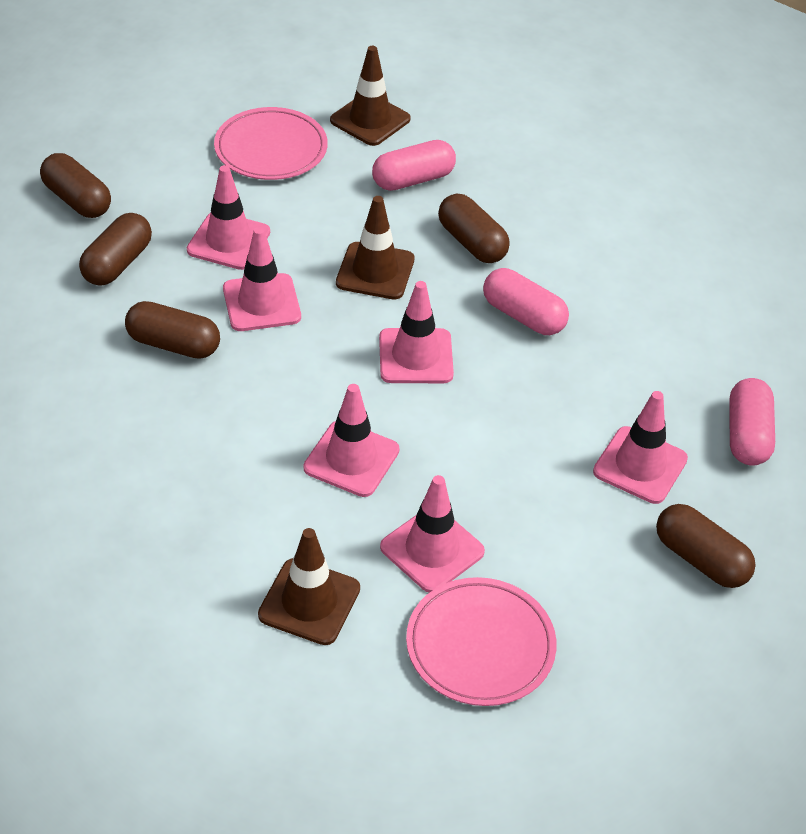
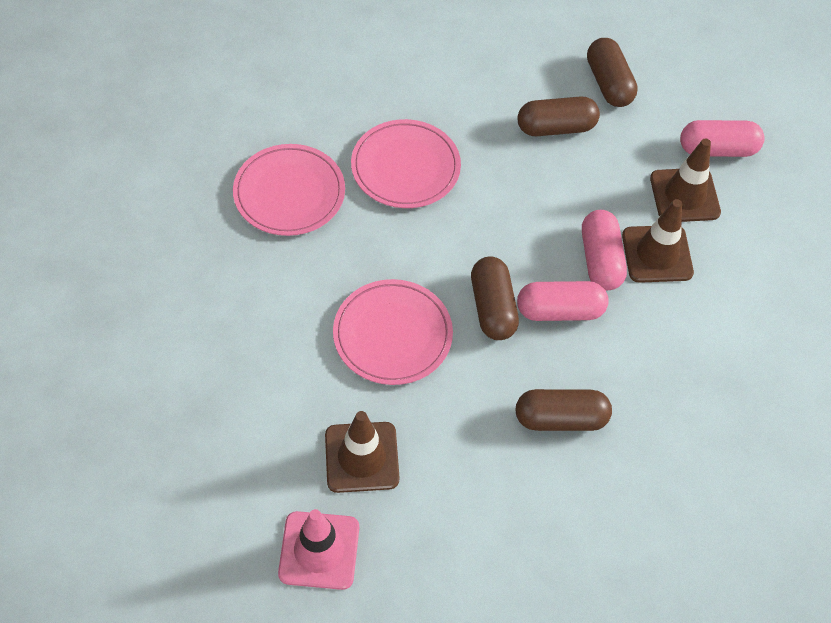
brown capsule: [40,153,111,218] [79,213,152,285] [125,301,220,359] [438,194,510,263] [656,504,756,588] = 5 -> [471,257,519,340] [516,389,612,431] [517,96,600,136] [587,38,638,107] = 4
pink plate: [214,107,328,180] [406,577,557,706] = 2 -> [233,144,345,236] [333,279,453,385] [351,119,461,208] = 3
pink traffic cone: [187,165,270,270] [223,227,301,331] [303,384,400,497] [379,281,454,383] [380,475,485,593] [593,391,688,504] = 6 -> [278,509,359,590] = 1

